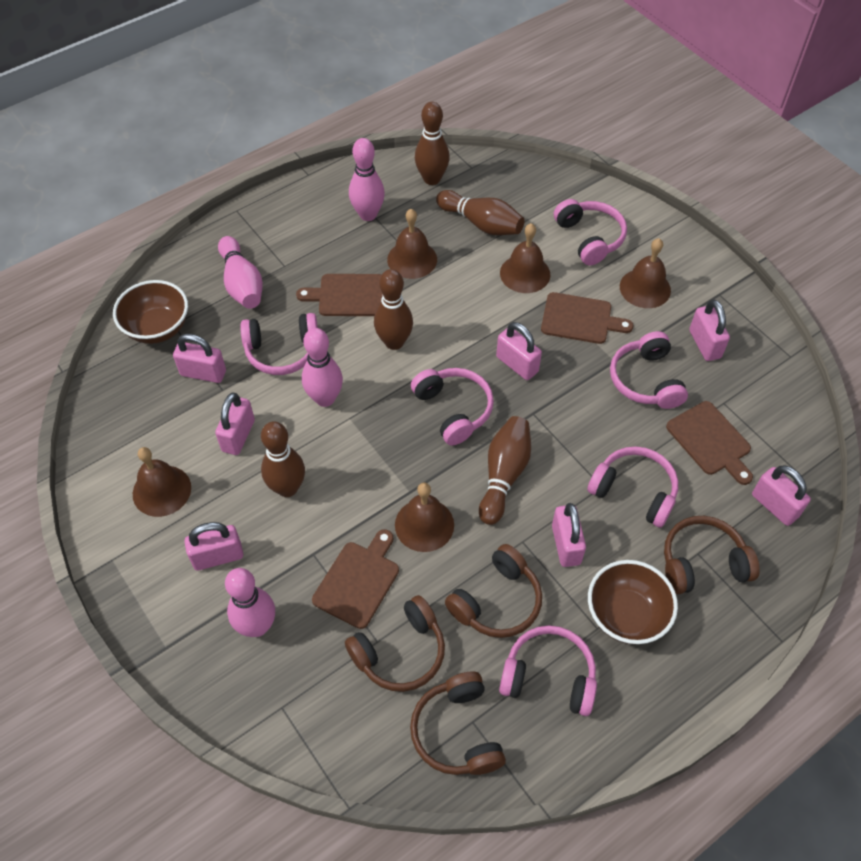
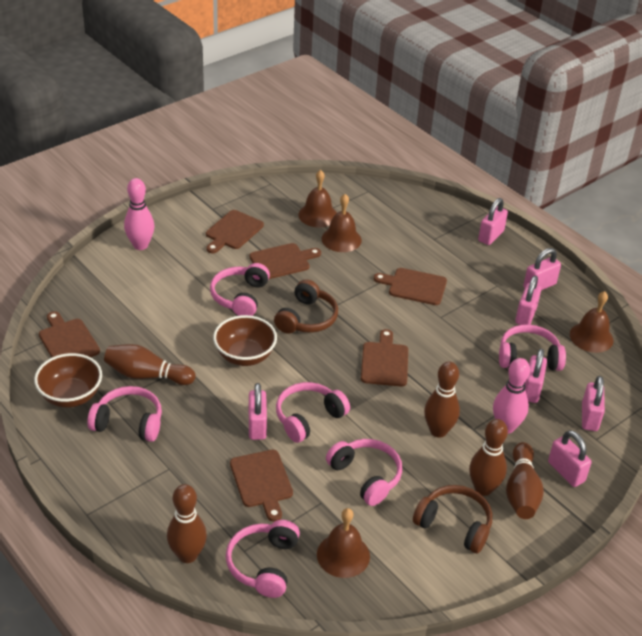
brown bell: [133,447,191,517] [387,209,437,279] [395,483,454,552] [500,223,551,293] [620,238,671,308] = 5 -> [299,170,337,227] [317,508,370,578] [322,194,362,252] [570,291,614,353] = 4
brown cutting board: [296,274,383,316] [312,529,399,629] [541,292,633,344] [666,401,753,485] = 4 -> [39,311,100,358] [206,210,264,253] [230,450,293,522] [249,243,321,279] [361,329,408,387] [374,268,447,305] = 6
brown headphones: [345,595,445,692] [410,672,506,775] [445,544,542,638] [664,516,760,594] = 4 -> [274,279,338,333] [413,485,492,553] = 2
pink bowling pin: [218,236,263,309] [225,568,275,637] [302,328,343,407] [349,138,385,221] = 4 -> [124,178,154,250] [493,358,530,434] = 2

